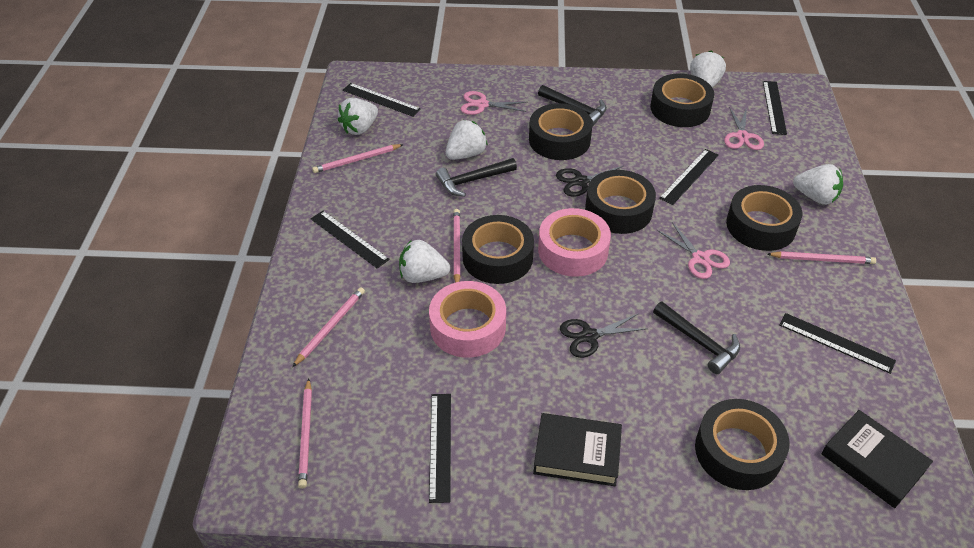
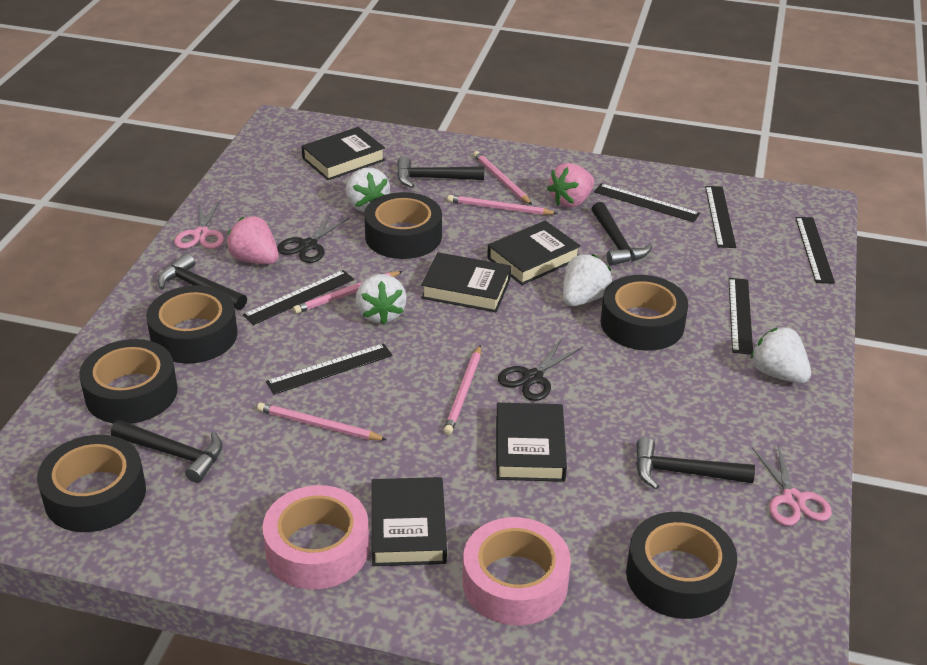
black book: [533,413,622,486] [821,410,933,508] = 2 -> [302,127,385,180] [372,477,447,566] [421,252,511,312] [487,220,581,285] [496,403,567,482] = 5
black hammer: [436,158,517,197] [538,85,607,127] [653,302,740,374] = 3 -> [111,420,223,483] [158,253,247,310] [397,156,484,188] [592,202,652,266] [636,437,755,489] = 5
pink scissors: [461,91,527,115] [657,222,730,279] [724,107,764,150] = 3 -> [174,201,224,249] [752,444,832,526] = 2
pink strawberry: none = 0 -> [226,216,279,264] [547,163,594,208] = 2
white strawberry: [338,98,378,135] [399,240,450,283] [446,120,488,160] [690,50,726,88] [793,164,843,205] = 5 -> [346,168,390,212] [356,274,407,325] [563,254,612,306] [751,327,811,383] = 4

